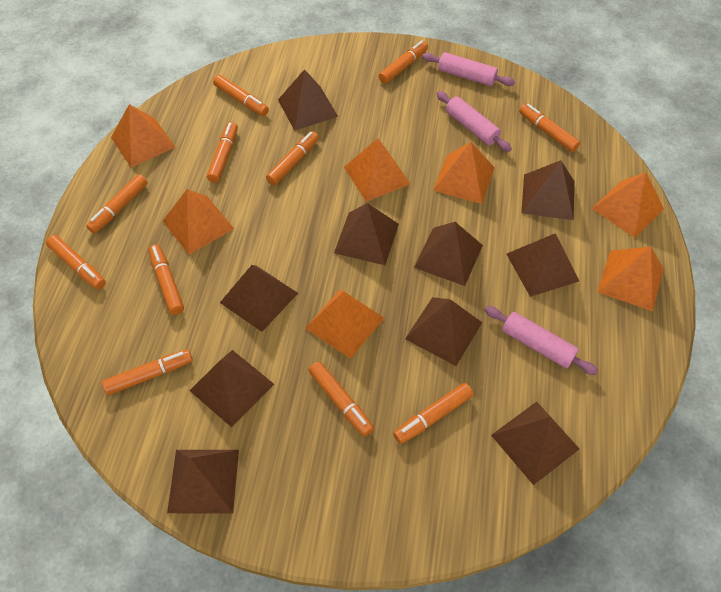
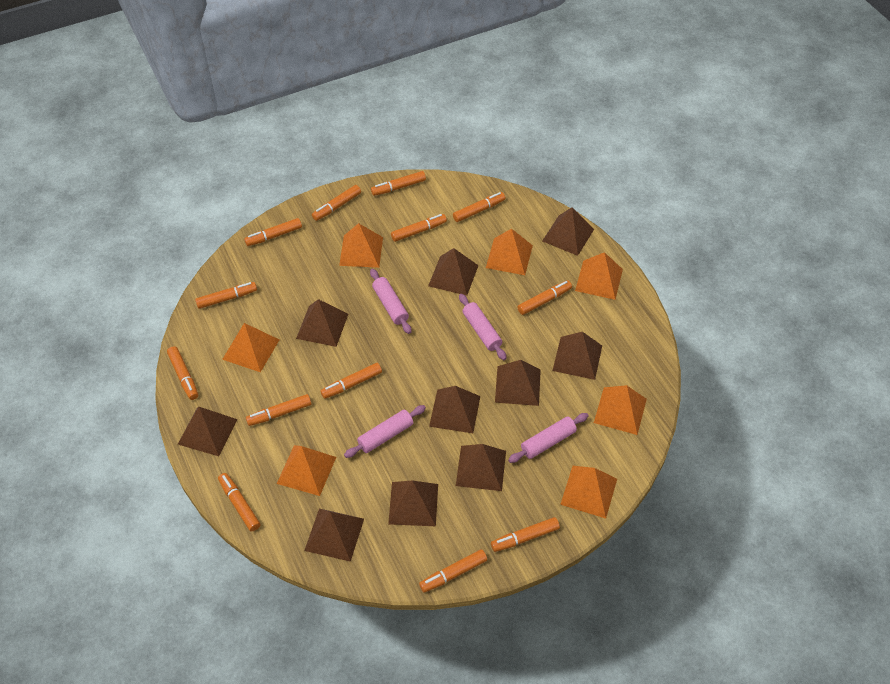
orange marker: [46,235,106,290] [86,174,148,233] [102,349,193,395] [148,245,184,315] [207,122,238,183] [213,75,269,116] [266,131,319,185] [308,361,374,437] [379,40,428,84] [393,383,473,444] [519,104,580,152] = 11 -> [167,346,198,400] [195,282,257,309] [218,473,261,531] [244,218,302,246] [246,394,311,426] [312,185,361,221] [321,363,382,399] [371,171,426,196] [391,214,447,242] [419,549,487,593] [453,192,505,222] [491,517,560,552] [517,280,572,315] = 13
pink rolling pin: [422,52,515,86] [437,91,512,152] [485,306,598,375] = 3 -> [344,405,426,458] [370,269,411,334] [459,294,507,360] [508,413,588,463] = 4

